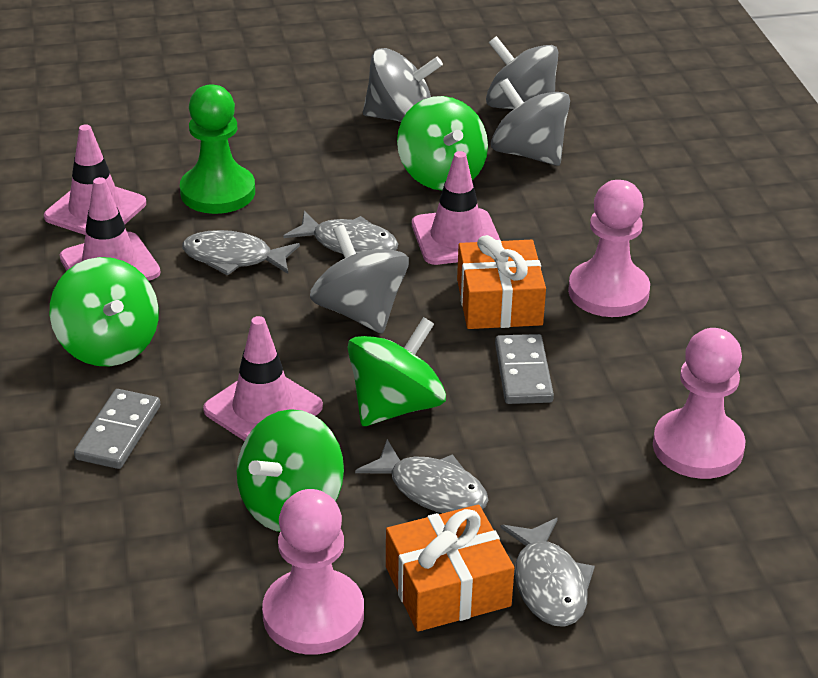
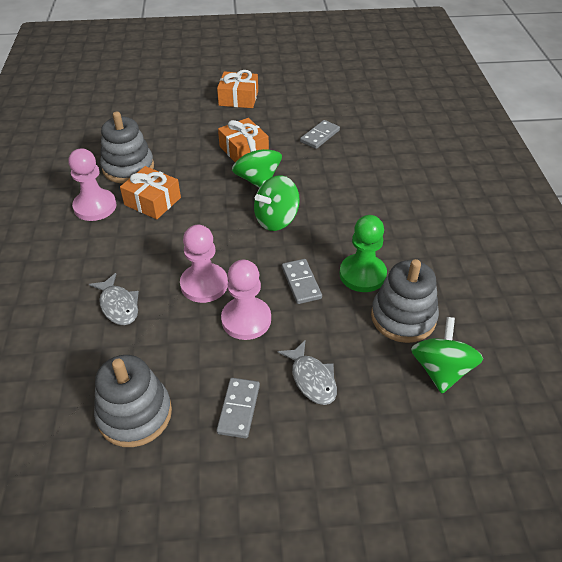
green spinning top: [50,257,159,366] [237,409,344,532] [348,317,446,426] [397,96,488,190] = 4 -> [232,136,282,188] [254,175,300,231] [411,317,483,393] = 3
grey domino: [74,389,160,469] [495,334,554,404] = 2 -> [216,378,260,439] [282,259,322,304] [300,120,340,149] = 3
grey fish: [182,230,300,276] [283,211,398,254] [355,439,488,513] [500,518,595,627] = 4 -> [89,273,139,325] [277,340,337,405] = 2
grey spinning top: [310,225,409,334] [363,48,443,122] [486,36,558,109] [491,78,570,166] = 4 -> none = 0
grey stacking toy: none = 0 -> [94,355,172,447] [100,112,154,184] [371,259,439,343] = 3
orange gift: [386,505,514,632] [457,235,546,329] = 2 -> [120,166,181,219] [217,70,258,108] [218,118,269,162] = 3
pink traffic cone: [44,124,146,235] [60,177,161,281] [203,316,323,441] [412,151,500,265] = 4 -> none = 0

